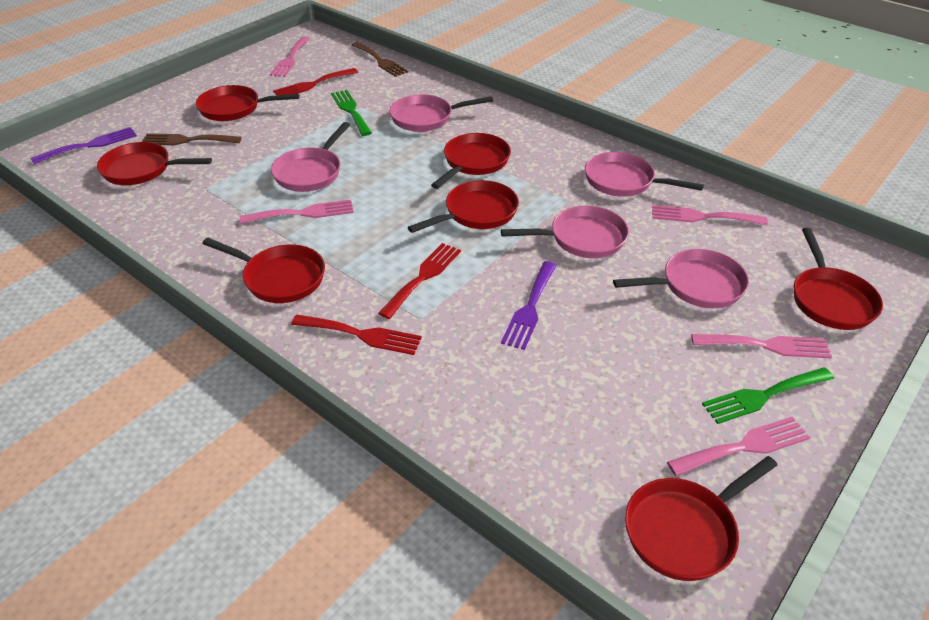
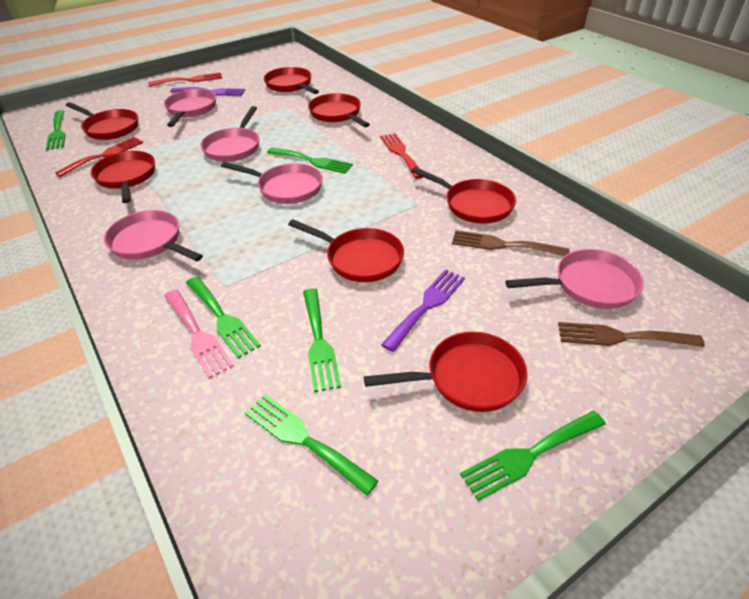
green fork: [331,90,372,136] [702,367,834,424] = 2 -> [46,110,66,150] [186,276,261,358] [245,394,378,496] [267,148,353,173] [303,289,341,392] [460,411,606,501] = 6
pink fork: [240,199,354,224] [269,37,310,77] [652,205,768,225] [667,416,810,476] [691,334,832,359] = 5 -> [164,290,234,379] = 1

